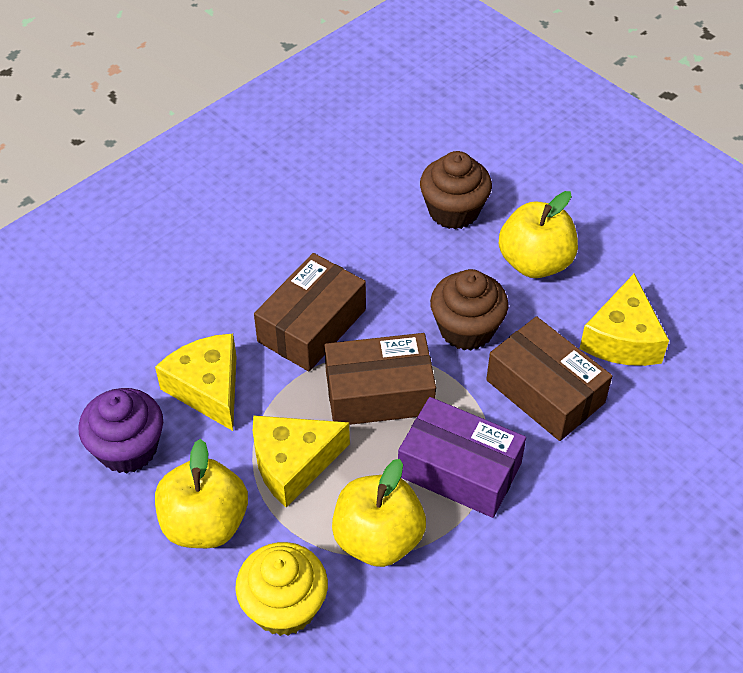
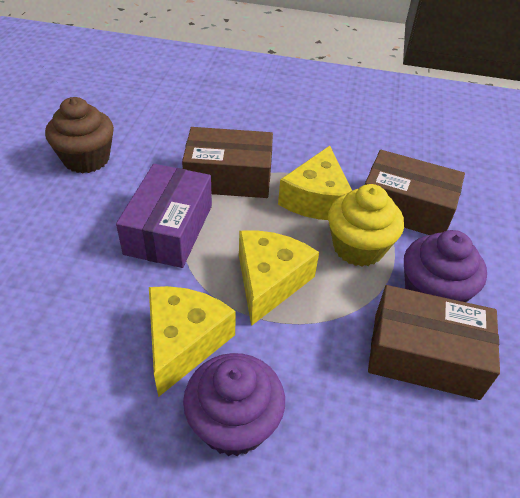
brown cupcake: [420,151,492,229] [430,269,509,350] = 2 -> [45,97,114,173] = 1
purple cupcake: [78,388,163,473] = 1 -> [183,353,285,456] [404,230,487,302] = 2
yellow apple: [155,439,248,548] [332,459,426,567] [499,191,578,278] = 3 -> none = 0

